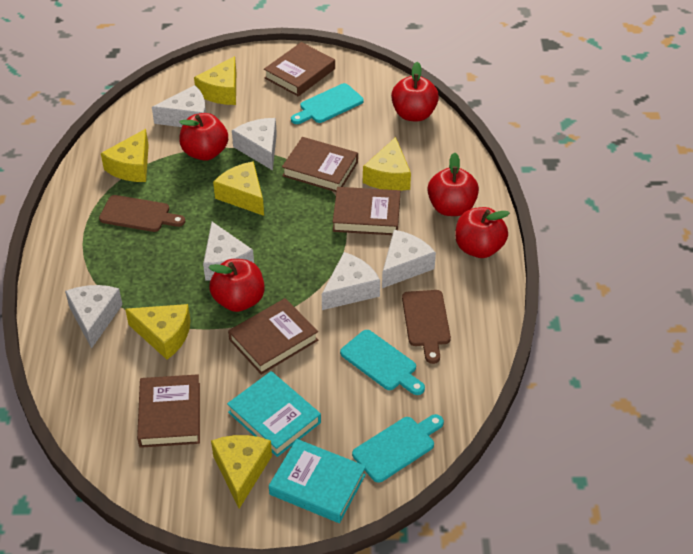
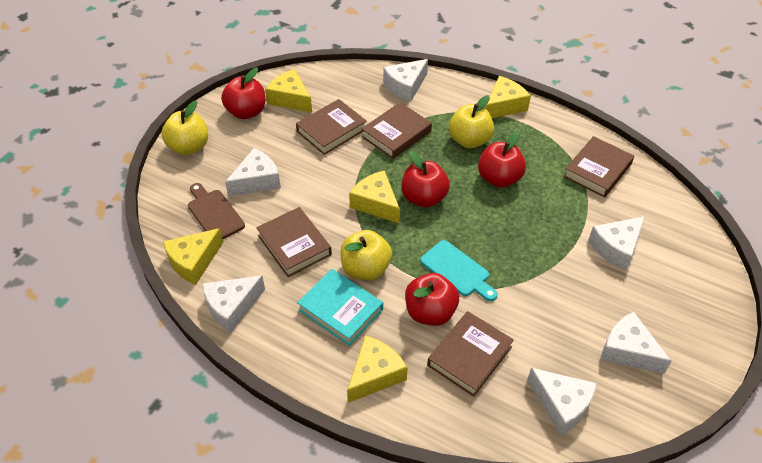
brown cutting board: [99,195,185,232] [402,290,451,364] = 2 -> [188,183,245,239] = 1
red apple: [179,113,228,161] [208,259,265,312] [391,62,439,121] [427,153,479,216] [455,207,510,258] = 5 -> [221,68,265,119] [401,151,450,208] [405,273,459,326] [478,132,526,188] = 4
turquoise book: [227,371,321,457] [269,439,366,523] = 2 -> [297,269,383,346] = 1
turquoise cutting board: [291,83,364,124] [340,330,425,395] [352,414,444,483] = 3 -> [420,240,498,301] = 1
yellow apple: none = 0 -> [161,100,208,155] [340,230,392,280] [449,95,494,148] = 3
yellow cheese: [101,129,149,182] [125,304,191,360] [194,56,236,105] [211,435,272,509] [213,161,264,216] [363,137,411,191] = 6 -> [163,228,223,285] [265,69,312,112] [347,335,408,403] [349,170,400,223] [485,76,531,118] = 5

